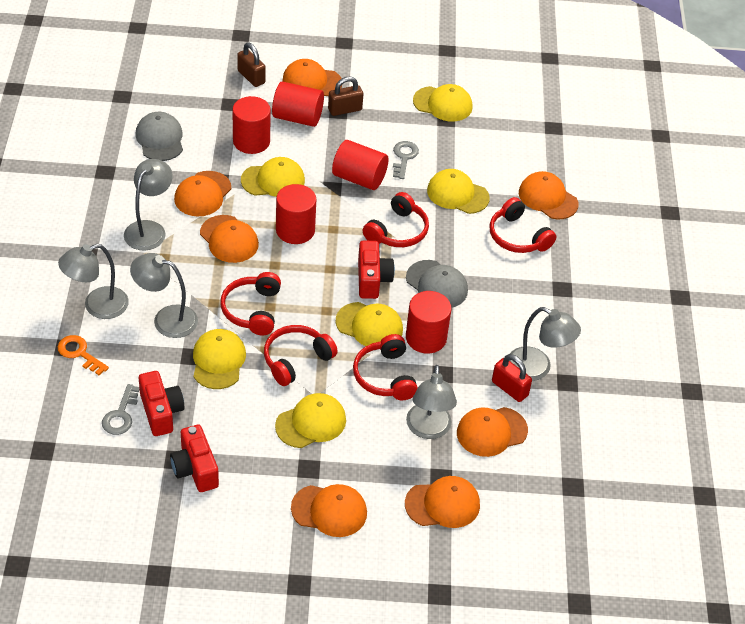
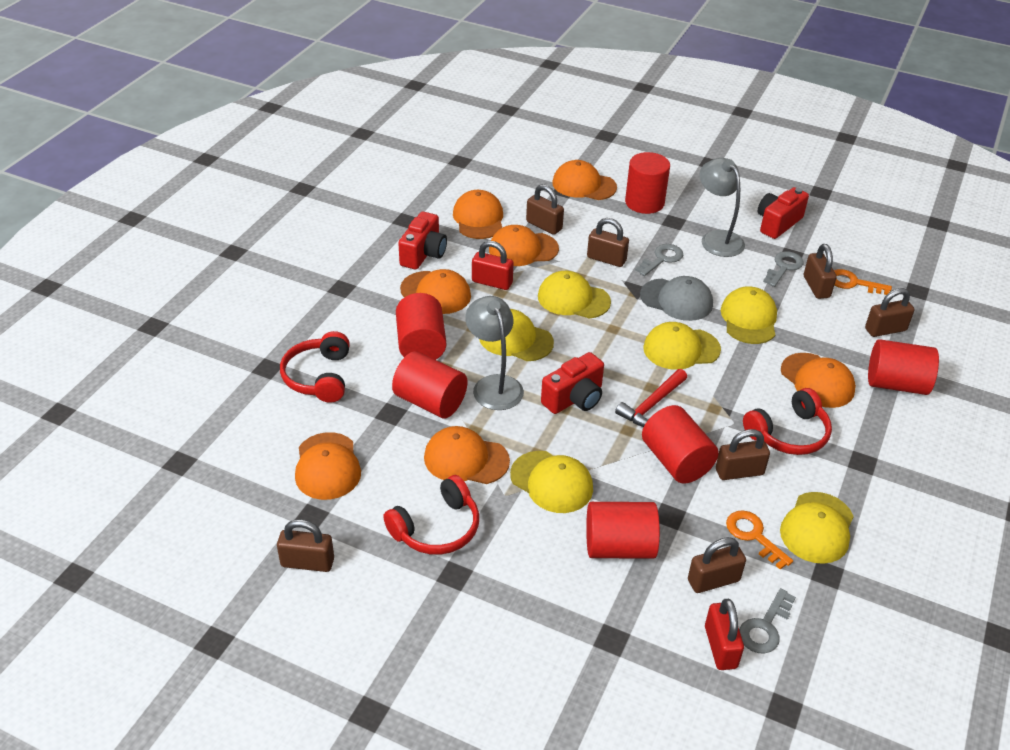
brown padlock: [237,43,266,87] [328,77,363,116] = 2 -> [277,519,334,572] [526,184,564,235] [587,218,629,267] [688,537,746,593] [716,429,770,480] [804,244,837,299] [865,288,915,337] = 7
grey cap: [136,112,183,161] [406,260,468,308] = 2 -> [640,276,713,321] = 1
grey key: [102,384,140,435] [393,141,419,179] = 2 -> [635,244,683,276] [739,588,796,654] [763,251,804,287] = 3
grey lamp: [58,244,129,319] [124,159,173,251] [130,253,198,338] [406,365,457,439] [509,307,581,381] = 5 -> [465,296,524,410] [699,158,745,257] = 2
orange key: [58,335,109,375] = 1 -> [726,510,793,570] [834,269,892,295] = 2
red cylinder: [232,96,271,154] [272,81,324,127] [276,184,316,244] [332,140,389,190] [406,291,452,353] = 5 -> [392,351,467,418] [396,293,446,360] [586,502,660,559] [625,152,670,214] [642,405,719,483] [868,339,939,395] = 6
red hammer: none = 0 -> [615,369,687,427] = 1
red headphones: [221,272,281,335] [264,325,338,386] [353,334,418,400] [363,192,429,247] [490,197,556,253] = 5 -> [280,331,350,403] [383,475,479,555] [743,388,832,455] = 3
red padlock: [492,354,532,402] = 1 -> [472,241,514,290] [705,599,744,670] = 2

